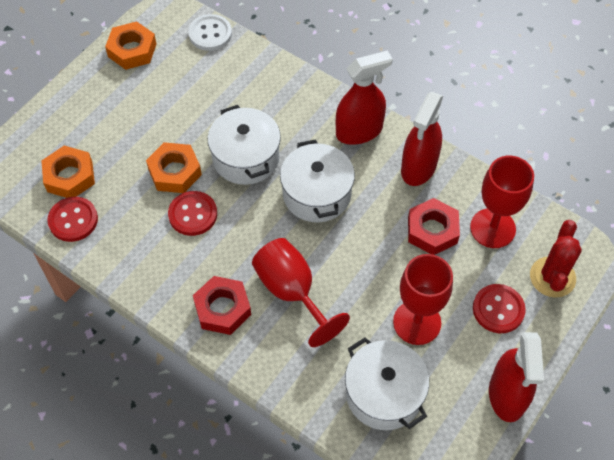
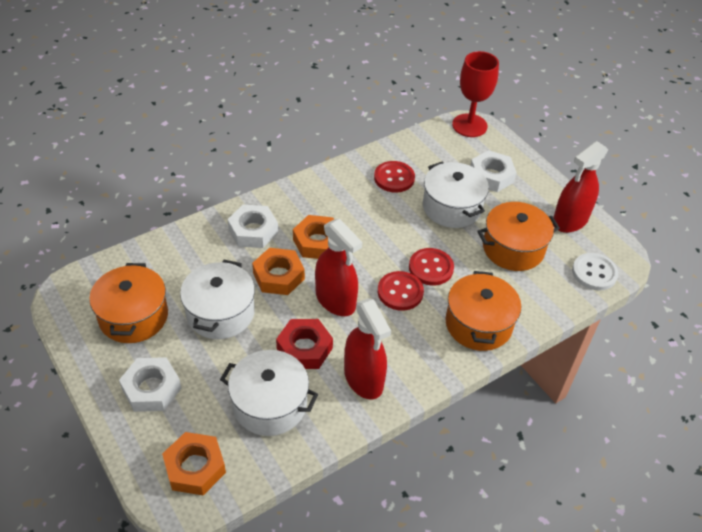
orange pot: none = 0 -> [89,263,168,343] [446,271,521,351] [477,202,560,271] = 3
red cactus: [530,220,582,298] = 1 -> none = 0
red goblet: [252,238,350,347] [393,254,453,345] [470,155,534,248] = 3 -> [452,51,499,137] = 1
red nut: [193,276,251,335] [408,198,460,255] = 2 -> [276,319,333,369] = 1
white nut: none = 0 -> [119,357,181,412] [227,205,278,248] [470,150,517,192] = 3

